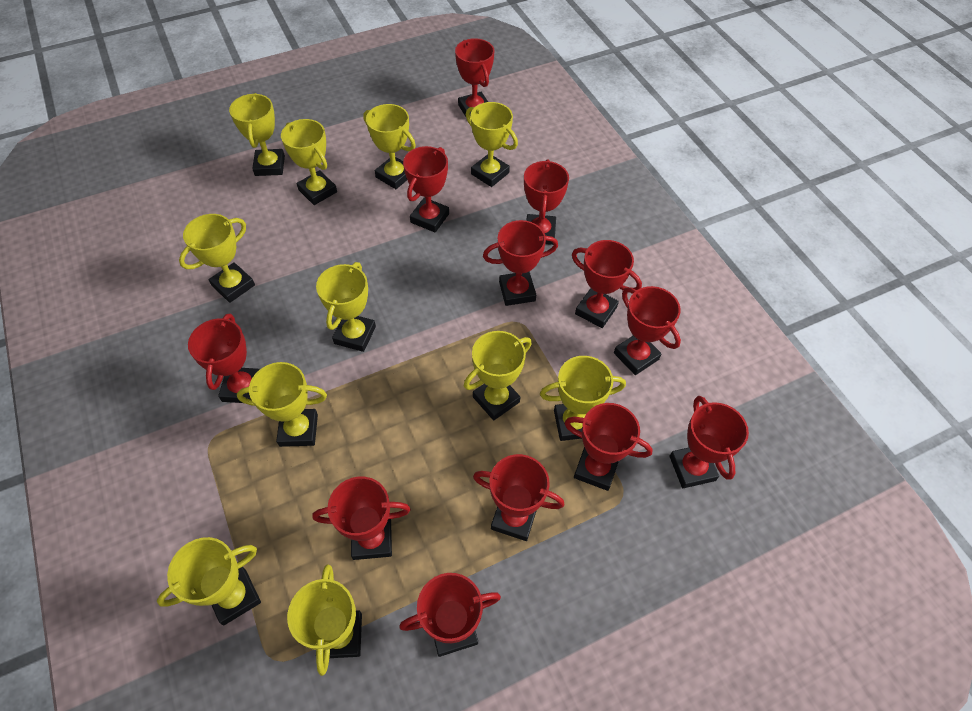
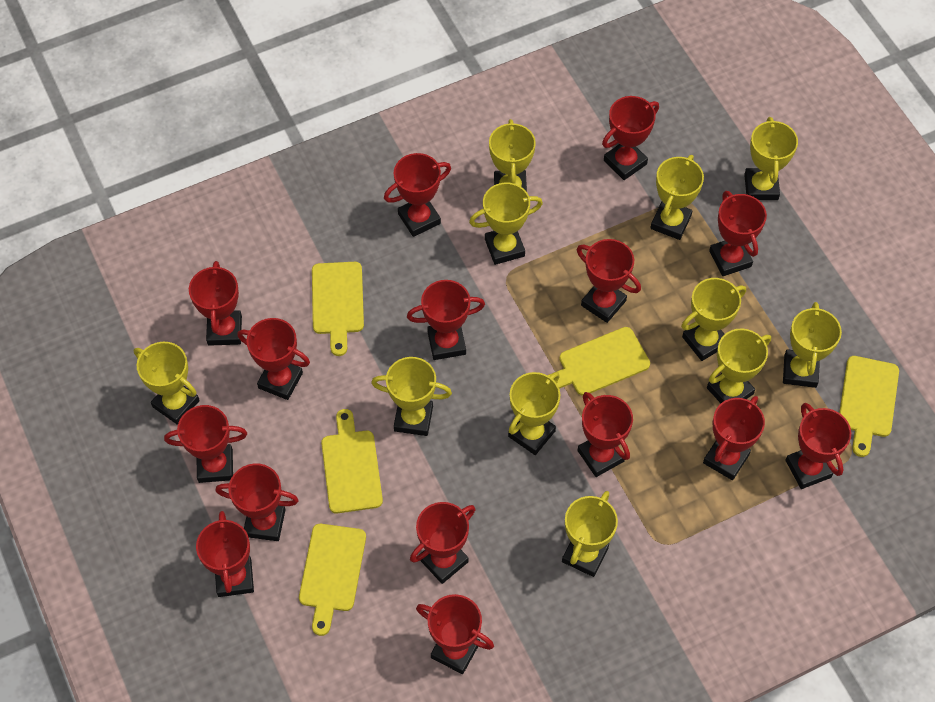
red trophy: [188,314,260,403] [312,476,411,560] [399,573,501,657] [403,146,449,232] [455,38,494,117] [473,454,564,541] [483,220,558,306] [524,159,569,245] [565,403,653,491] [572,240,642,328] [614,286,681,375] [669,396,749,488] = 12 -> [164,405,247,483] [189,261,242,346] [196,511,254,597] [216,463,299,541] [237,318,310,400] [384,153,451,237] [407,280,485,360] [410,502,475,584] [416,594,494,674] [577,239,641,323] [577,392,633,477] [602,96,659,180] [703,396,765,480] [709,191,767,276] [786,403,851,489] = 15
yellow cutting board: none = 0 -> [299,524,366,636] [312,262,364,356] [321,409,383,514] [548,327,650,396] [839,356,899,457] = 5

